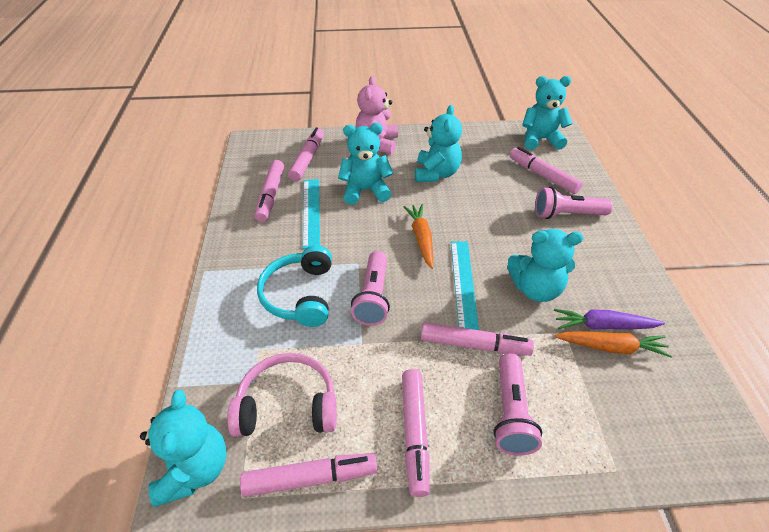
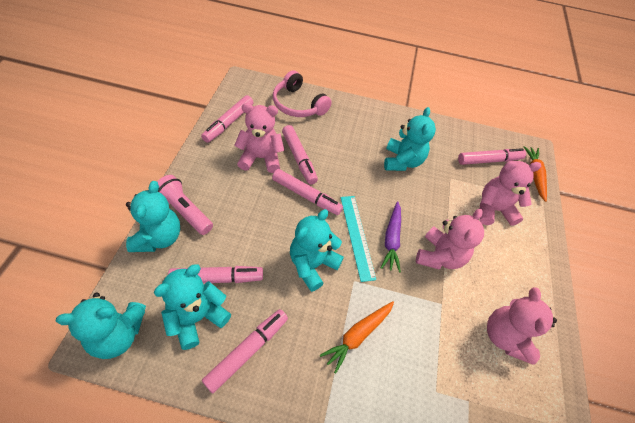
pink flashlight: [351,251,390,326] [493,353,542,456] [535,187,613,219] = 3 -> [157,175,213,235] = 1
pink teddy bear: [356,76,398,154] = 1 -> [234,103,284,173] [416,209,484,269] [480,161,541,226] [487,287,557,365] = 4
turquoise headphones: [257,245,332,327] = 1 -> none = 0
turquoise ruler: [303,179,320,249] [451,241,479,330] = 2 -> [341,196,376,282] = 1

